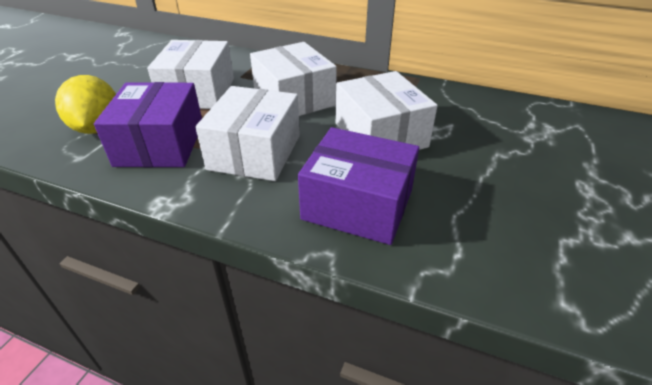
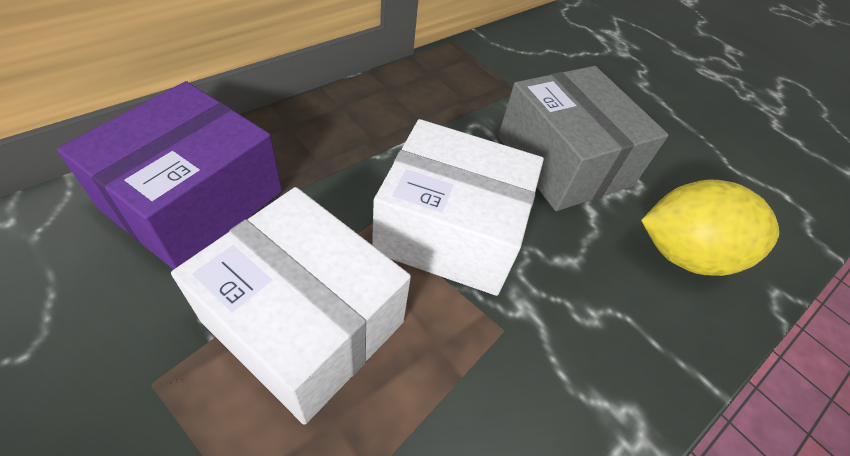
grey box: none = 0 -> [498,66,669,211] = 1
purple box: [94,82,202,167] [298,127,419,245] = 2 -> [57,81,282,270] = 1
white box: [147,40,234,109] [195,86,300,181] [250,42,337,116] [336,71,438,150] = 4 -> [171,187,411,425] [372,119,544,296] = 2

